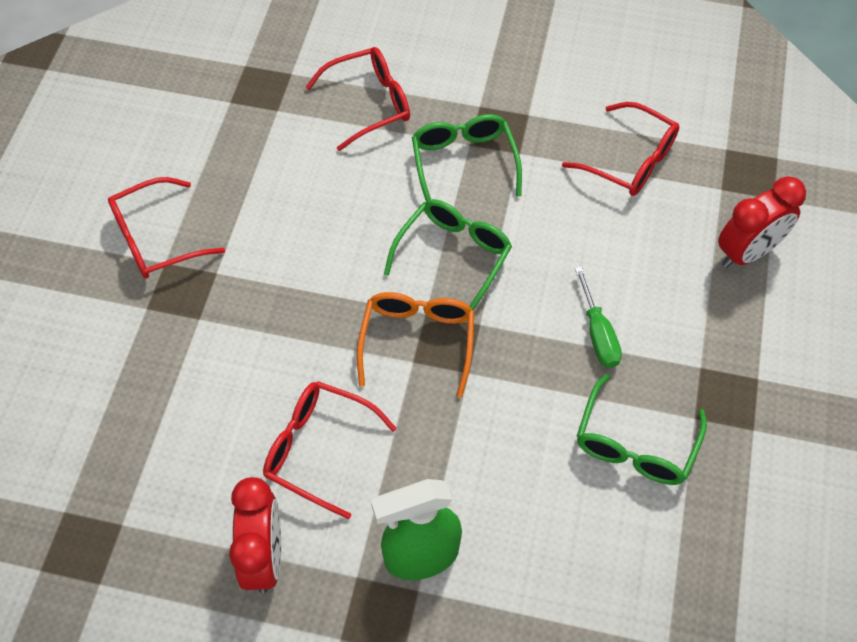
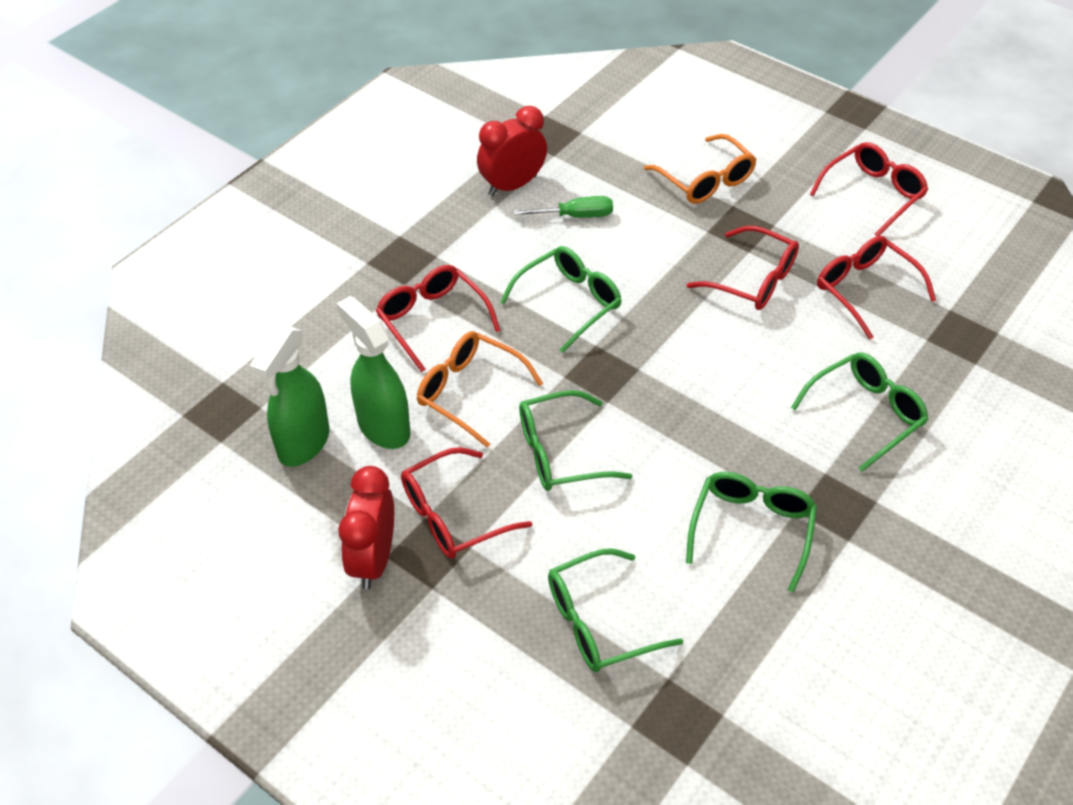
green glasses: [384,199,512,310] [412,114,522,201] [577,373,707,485] = 3 -> [500,246,622,353] [519,390,632,491] [548,548,683,672] [686,472,817,593] [791,353,929,472] = 5
green spray bottle: [371,479,462,580] = 1 -> [250,325,329,467] [336,296,410,449] = 2
orange glasses: [357,292,474,398] = 1 -> [417,331,543,447] [643,134,756,204] = 2
red glasses: [108,177,225,279] [263,381,397,519] [305,47,410,151] [562,102,680,196] = 4 -> [376,265,501,372] [401,447,532,559] [686,226,799,310] [810,142,928,236] [817,236,936,339] = 5

